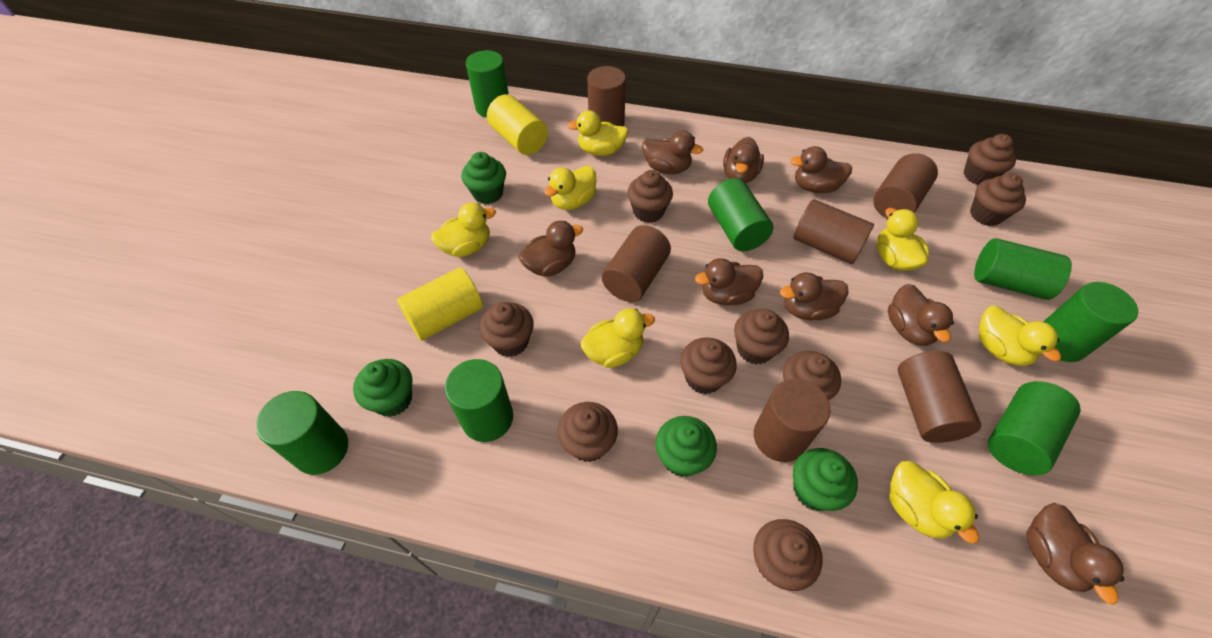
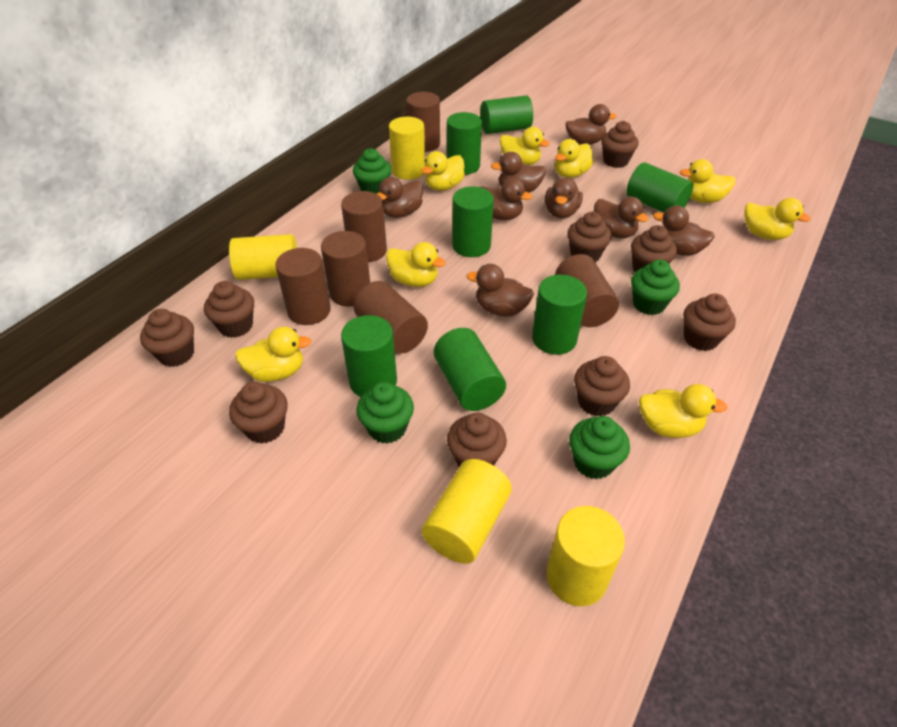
yellow cylinder: [397,267,483,341] [487,94,548,155] = 2 -> [229,234,297,280] [389,117,425,180] [422,459,512,564] [546,506,625,606] = 4
yellow duck: [431,203,496,257] [544,165,597,210] [568,110,628,156] [581,308,655,368] [877,208,929,271] [889,461,979,544] [979,306,1061,366] = 7 -> [235,327,311,382] [386,242,446,287] [422,151,465,191] [500,127,550,165] [555,139,593,178] [639,384,727,438] [680,159,736,203] [744,198,811,240] = 8

